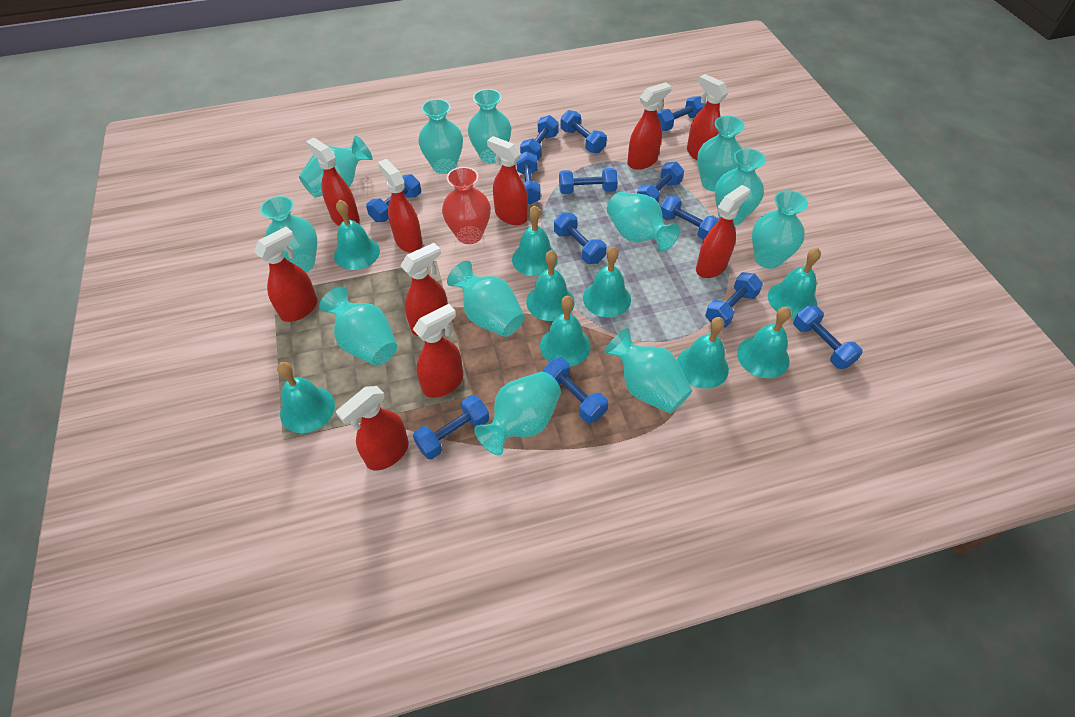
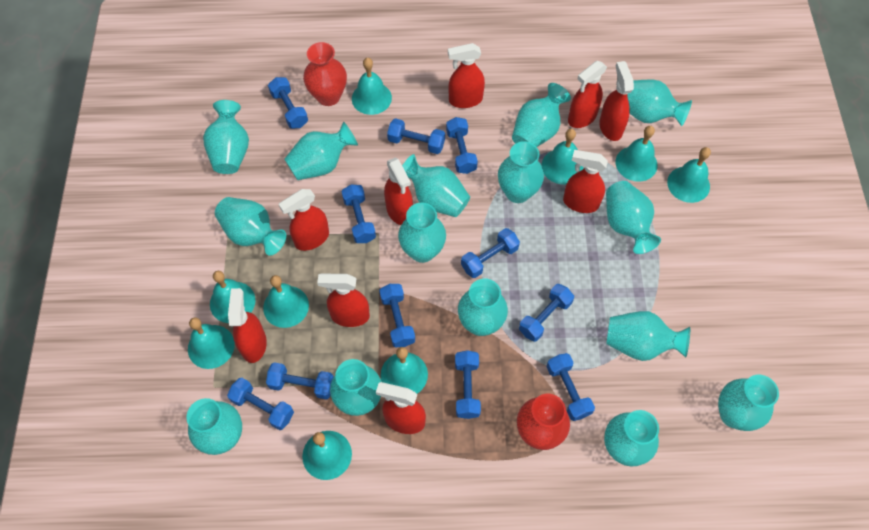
blue dumbbell: [366,174,421,222] [413,395,489,459] [516,151,541,205] [520,115,559,161] [543,358,608,423] [554,212,607,264] [559,168,618,194] [560,110,607,153] [637,162,684,203] [657,96,706,131] [660,196,719,240] [705,272,763,328] [793,306,863,369] = 13 -> [227,378,294,430] [266,362,334,400] [268,77,308,129] [342,184,376,243] [379,284,415,347] [387,118,445,154] [446,117,478,174] [455,350,481,419] [461,228,520,278] [519,284,574,342] [547,353,595,421] = 11
red spray bottle: [254,227,318,322] [306,137,360,226] [336,386,409,470] [378,159,423,253] [400,243,448,336] [413,304,463,398] [487,136,528,225] [627,82,671,170] [687,74,728,160] [696,185,750,278] = 10 -> [228,288,267,363] [279,189,329,251] [317,274,370,327] [376,382,426,434] [384,157,413,225] [448,43,485,108] [563,150,608,213] [568,61,607,128] [599,61,634,141] = 9
red vase: [442,167,491,244] = 1 -> [303,42,347,106] [517,394,570,450] = 2
turquoise vase: [260,196,317,272] [299,136,372,198] [319,287,397,366] [418,99,463,174] [447,261,525,337] [468,89,511,164] [474,372,561,455] [604,328,693,413] [607,192,680,251] [697,116,745,192] [715,148,765,225] [752,190,808,269] = 12 -> [187,398,242,455] [203,100,249,174] [215,197,286,256] [284,122,358,180] [330,359,381,416] [398,203,446,263] [402,154,470,217] [458,278,508,336] [498,141,544,203] [512,83,571,147] [604,410,659,466] [606,181,661,254] [606,311,690,361] [627,80,692,126] [718,375,779,431] = 15

